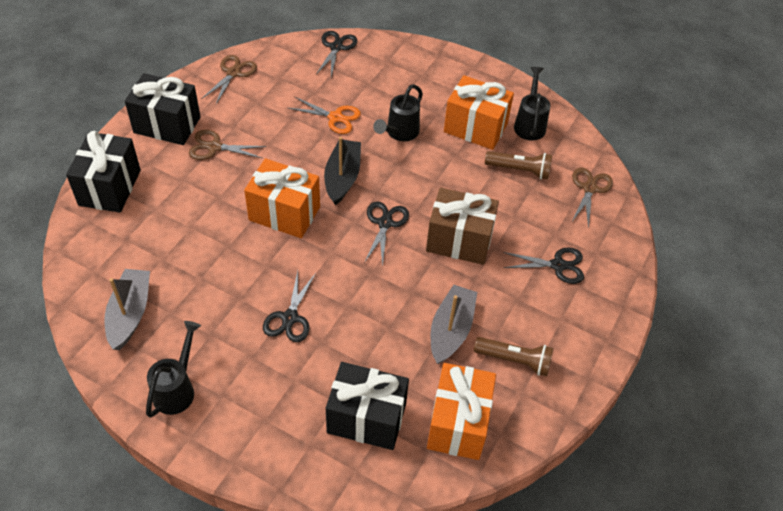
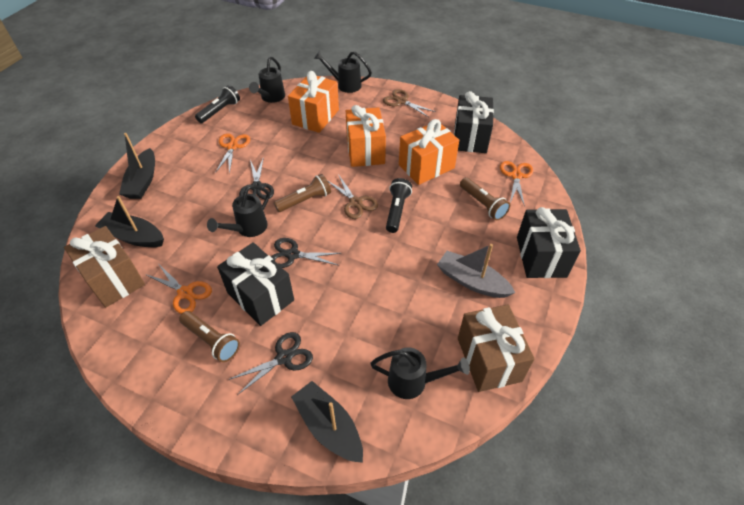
black boat: [324,137,361,205] = 1 -> [95,196,164,247] [119,133,155,199] [291,381,363,463] = 3
black flashlight: none = 0 -> [195,85,240,123] [386,178,412,233] = 2
black scissors: [263,271,316,342] [316,31,357,77] [364,202,409,267] [503,247,584,284] = 4 -> [229,332,313,395] [239,157,274,199] [271,238,341,268] = 3
black watering can: [146,321,201,418] [373,84,423,141] [514,67,550,141] = 3 -> [207,185,270,237] [249,57,285,103] [314,51,372,93] [370,348,470,399] = 4
brown flashlight: [474,337,553,376] [485,151,552,179] = 2 -> [179,311,240,362] [274,174,331,212] [460,177,510,220] = 3
brown gift: [426,188,499,265] = 1 -> [64,226,145,308] [458,304,535,392] = 2
brown scissors: [189,130,266,160] [201,55,257,104] [571,168,613,229] = 3 -> [328,174,378,219] [383,89,436,117] = 2
grey boat: [104,269,150,350] [431,285,477,364] = 2 -> [437,244,515,298] = 1
orange scissors: [288,97,361,134] = 1 -> [145,264,212,314] [215,134,250,174] [500,161,534,207] = 3

